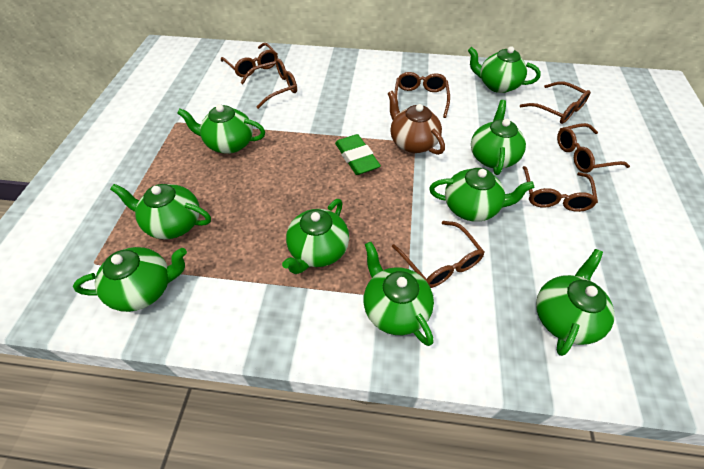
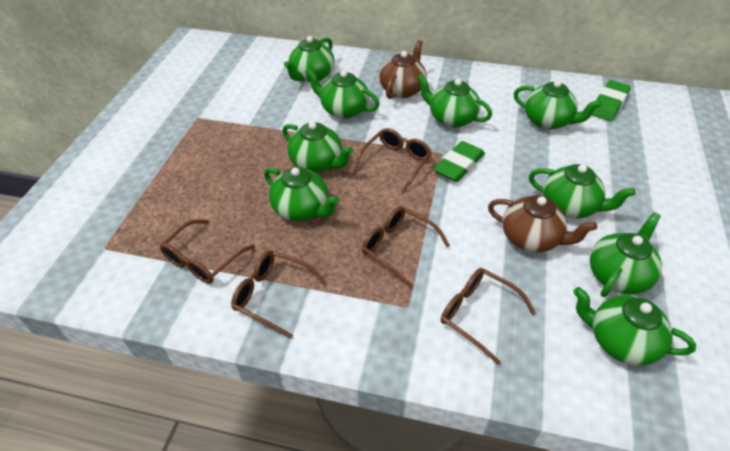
brown glasses: [221,43,278,77] [240,58,297,109] [392,221,484,288] [394,72,450,118] [520,82,591,124] [522,166,598,212] [557,123,630,173] = 7 -> [160,219,255,284] [231,250,326,339] [354,128,432,192] [362,206,450,288] [441,268,536,365] = 5
brown teapot: [388,91,445,155] = 1 -> [379,40,427,99] [488,195,597,253] = 2
green eraser: [335,134,381,175] = 1 -> [433,141,485,182] [592,80,631,121] = 2

